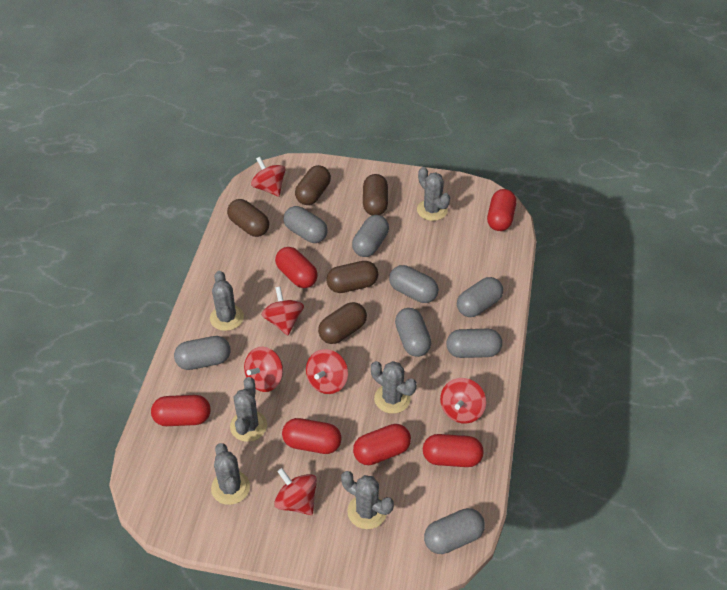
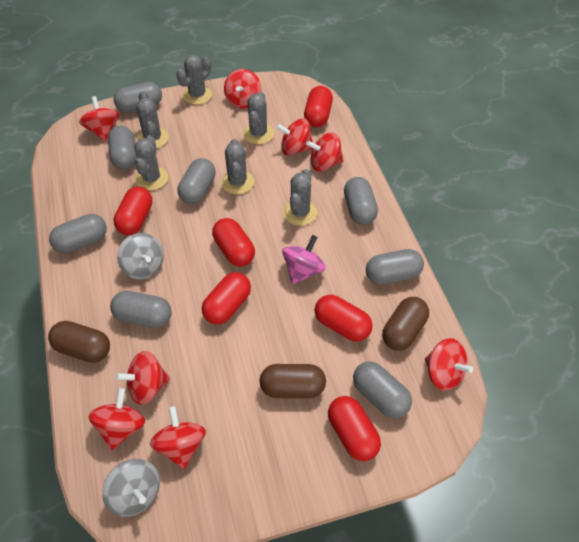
brown capsule: [227,199,269,237] [295,165,331,205] [318,302,367,344] [326,261,378,293] [363,174,388,215] = 5 -> [48,321,110,363] [259,364,326,398] [382,297,429,351] = 3
grey spinning top: none = 0 -> [102,459,160,517] [117,233,164,280] = 2
pink spinning top: none = 0 -> [282,235,325,284] = 1
red spinning top: [244,347,283,392] [251,157,286,197] [261,287,304,335] [274,468,317,515] [306,349,348,394] [440,378,486,423] = 6 -> [79,96,119,142] [89,388,145,450] [115,351,170,405] [150,406,206,469] [224,69,261,109] [276,118,313,155] [306,132,344,172] [425,338,473,391] = 8

